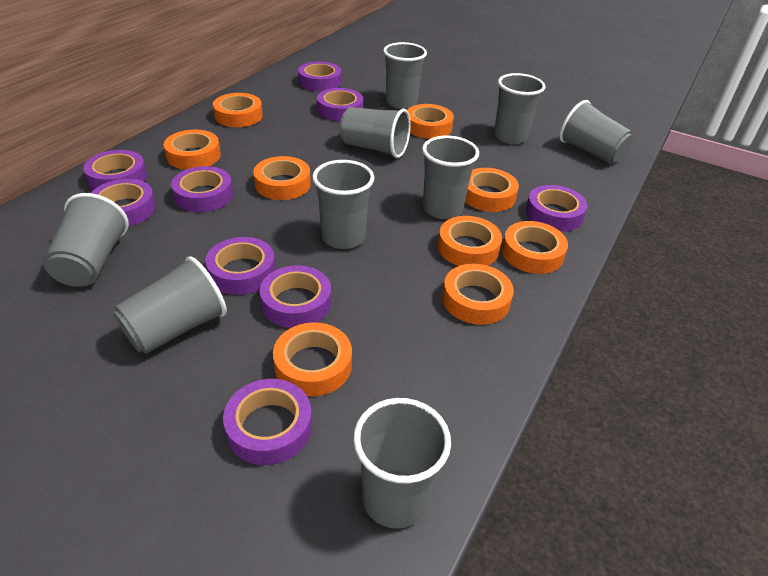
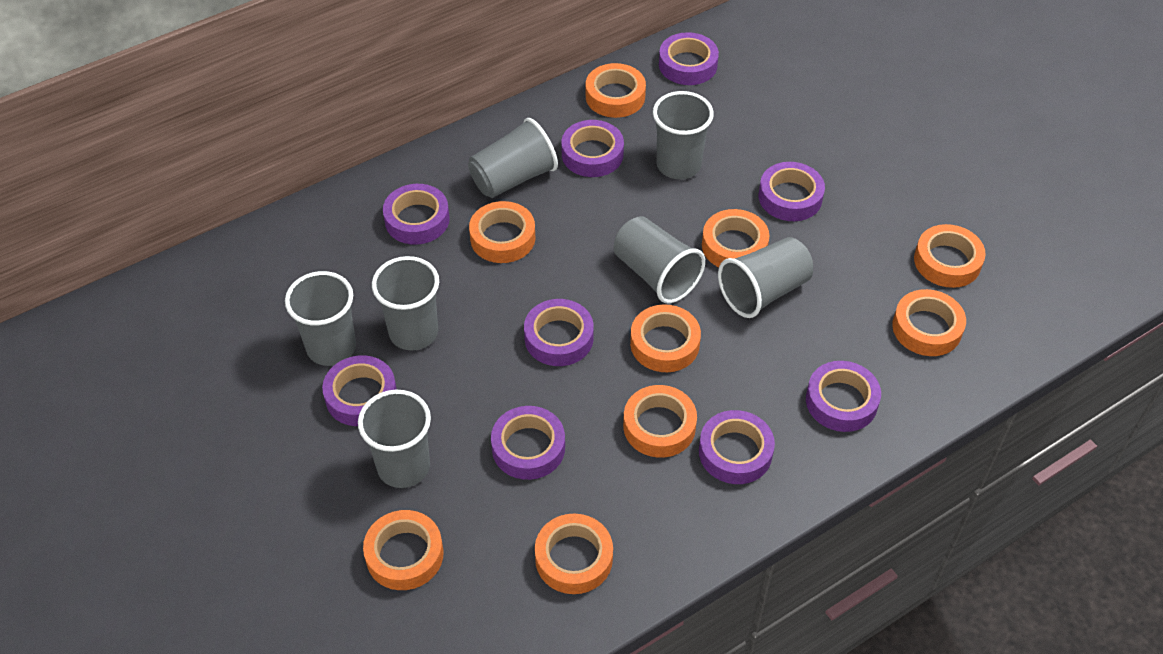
grey cup: [43,193,129,287] [113,256,227,354] [312,160,374,249] [340,107,411,158] [353,398,451,528] [383,42,427,109] [422,136,479,219] [494,73,545,144] [559,100,633,164] = 9 -> [285,271,356,366] [358,390,431,488] [372,256,439,350] [468,118,558,198] [614,216,705,303] [653,91,714,179] [718,237,813,318] = 7

